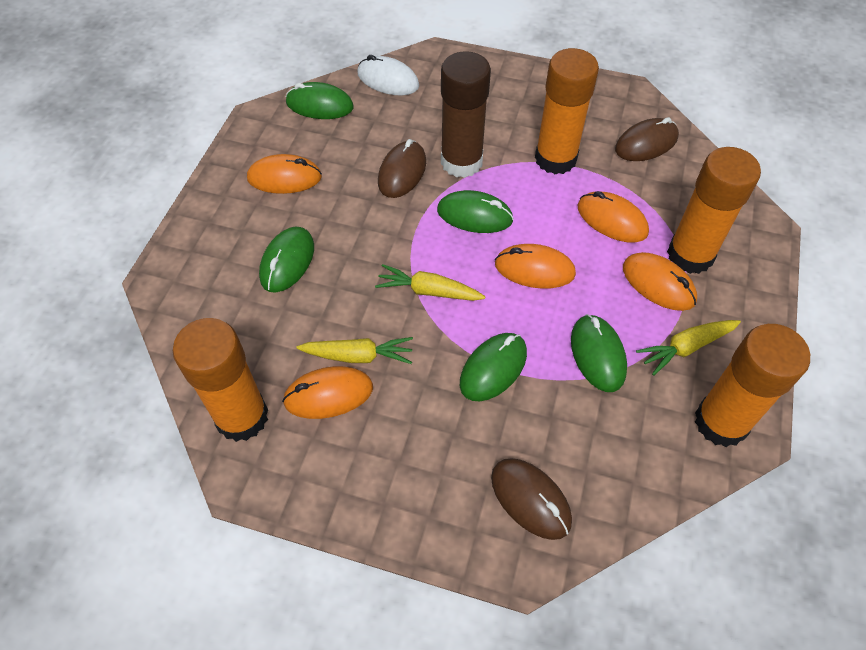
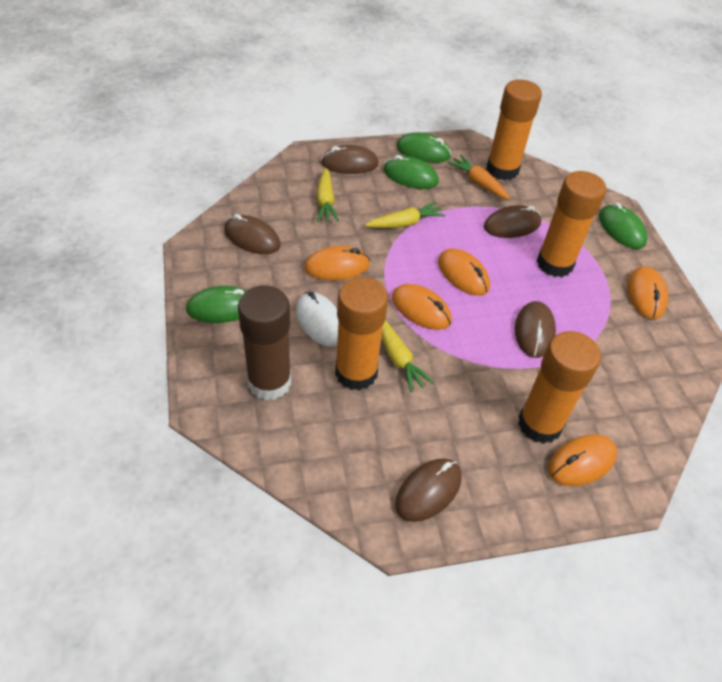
brown mouse: [378,139,426,198] [491,458,572,540] [615,117,679,161] = 3 -> [224,214,281,254] [321,145,379,174] [395,458,462,522] [484,205,541,238] [515,301,556,358] = 5
green mouse: [259,227,314,293] [286,82,354,119] [437,190,514,233] [460,333,527,401] [571,314,627,392] = 5 -> [186,286,247,323] [383,155,439,189] [396,132,451,163] [599,202,647,249] = 4
orange carrot: none = 0 -> [447,155,510,200] = 1

